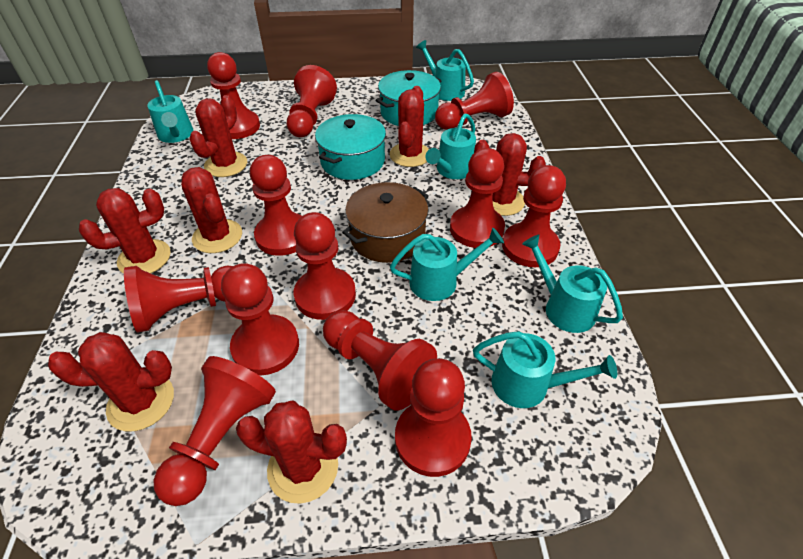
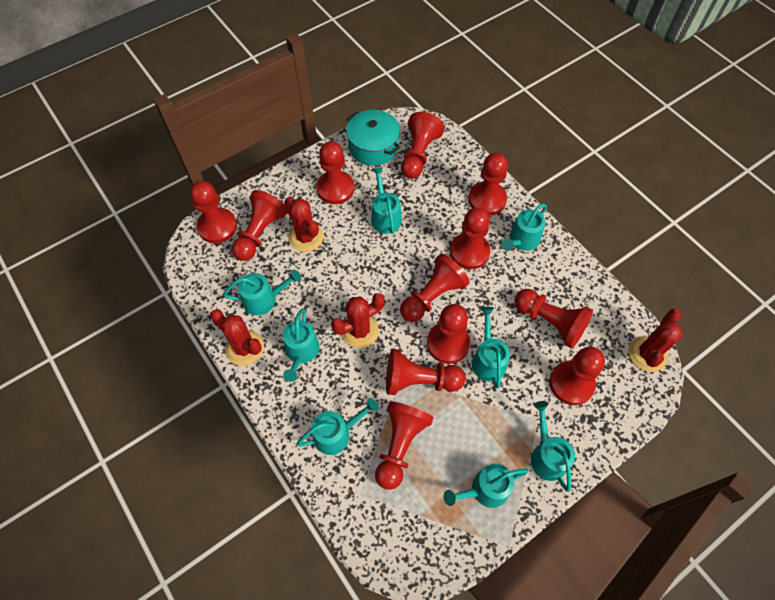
brown pot: [342,182,429,263] = 1 -> none = 0
red cactus: [48,332,174,431] [79,188,171,274] [181,167,242,253] [189,95,247,177] [236,400,347,504] [390,86,429,167] [474,133,546,216] = 7 -> [210,309,264,366] [284,197,324,252] [331,293,384,348] [629,309,683,372] = 4
turquoise pot: [315,114,386,180] [376,70,441,126] = 2 -> [346,110,400,166] = 1
turquoise watering can: [147,80,194,143] [390,228,504,301] [416,40,474,101] [426,113,476,179] [473,331,617,408] [522,235,623,333] = 6 -> [223,270,301,315] [283,308,319,382] [296,398,379,455] [371,167,402,234] [443,464,528,508] [472,307,510,388] [501,204,547,251] [531,401,575,492] = 8

